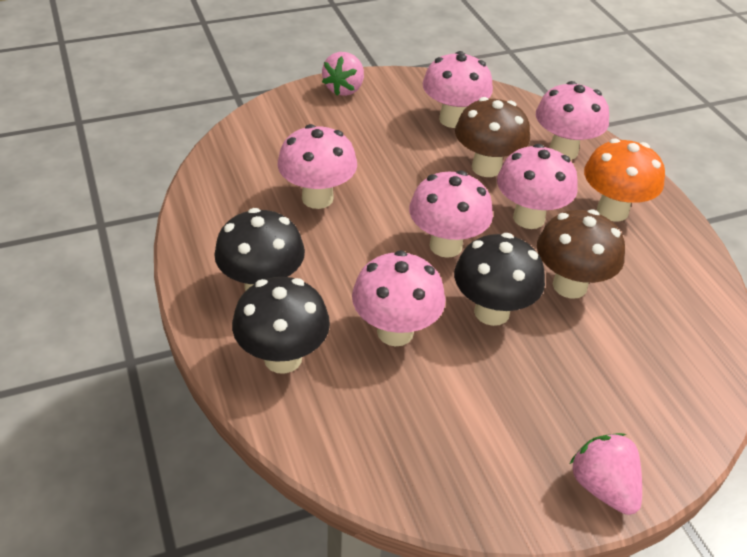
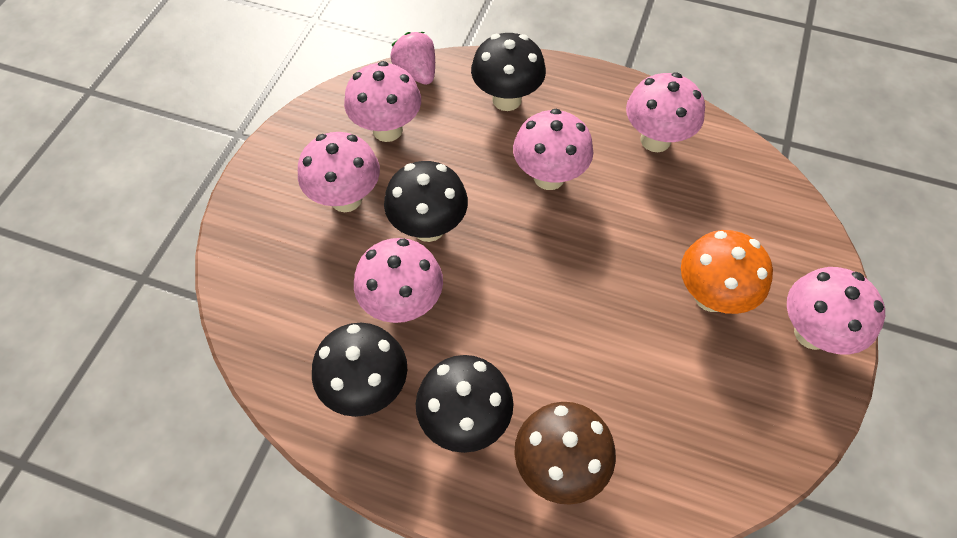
black mushroom: [214,208,305,291] [232,277,330,374] [454,233,545,326] = 3 -> [312,323,407,417] [384,161,468,242] [416,355,514,453] [471,33,546,111] = 4
brown mushroom: [455,97,530,177] [537,209,625,299] = 2 -> [514,402,616,505] = 1
pink strawberry: [322,52,364,96] [570,433,642,515] = 2 -> [390,32,435,85] = 1

